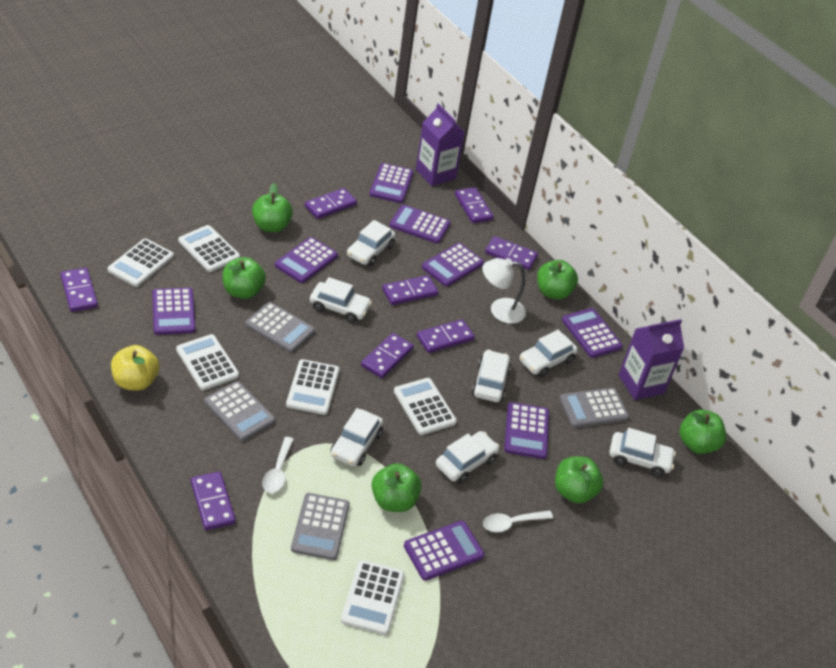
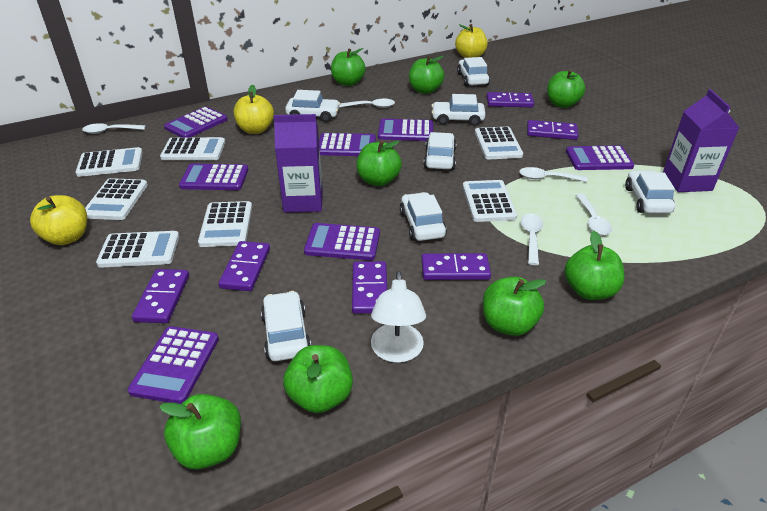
green apple: [222,257,266,299] [252,183,293,232] [372,463,422,512] [537,260,578,300] [555,456,604,503] [680,409,726,454] = 6 -> [159,394,241,469] [283,345,353,413] [331,48,366,86] [356,140,402,186] [409,56,444,94] [483,277,546,336] [547,69,585,108] [564,231,624,300] = 8
grey calculator: [204,381,275,441] [245,302,315,353] [291,493,350,560] [559,388,629,428] = 4 -> none = 0
purple calculator: [152,288,196,335] [275,237,338,283] [369,163,414,203] [389,204,451,244] [404,520,484,581] [422,243,484,287] [504,402,549,459] [562,308,623,358] = 8 -> [128,326,219,404] [164,107,228,137] [179,164,248,190] [304,223,380,260] [319,133,376,156] [378,119,433,141] [566,145,634,170] = 7
purple domino: [61,268,98,312] [191,471,236,530] [305,188,357,219] [361,333,414,378] [382,275,438,305] [417,319,475,353] [455,187,494,223] [485,236,538,270] = 8 -> [132,269,189,323] [218,241,270,291] [352,261,387,314] [421,253,491,280] [487,92,534,107] [527,120,579,140] = 6
white calculator: [107,238,174,287] [176,334,239,390] [178,225,240,272] [286,359,339,415] [341,560,405,635] [394,378,457,435] = 6 -> [75,147,143,177] [85,178,148,220] [96,231,179,268] [160,137,225,160] [198,201,252,247] [463,180,517,222] [475,127,523,159] = 7
white spoon: [262,437,294,493] [483,510,553,532] = 2 -> [82,123,146,134] [339,99,395,108] [519,167,588,182] [521,214,543,265] [576,194,612,235] = 5
yellow apple: [111,345,159,391] = 1 -> [30,195,87,245] [234,85,274,134] [455,24,488,58] = 3

